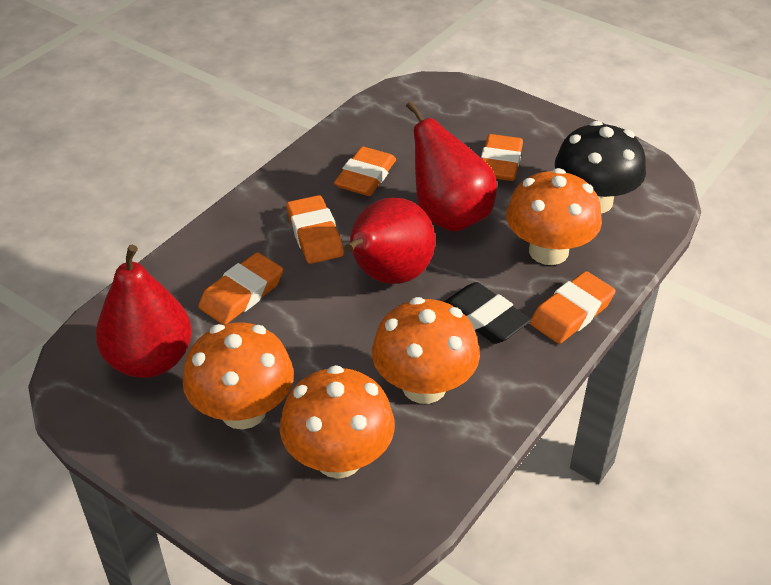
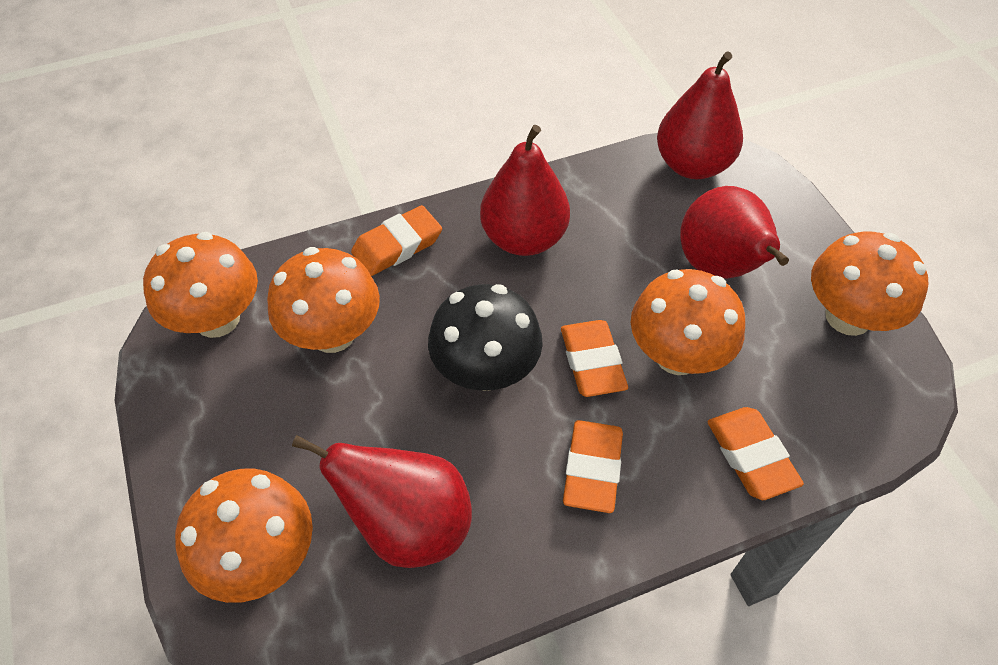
black eraser: [444,282,531,344] = 1 -> none = 0
orange eraser: [198,252,283,325] [286,195,344,264] [334,146,396,196] [481,134,523,181] [530,271,616,344] = 5 -> [351,205,442,276] [561,320,628,397] [563,420,623,513] [707,407,804,500] = 4
orange mushroom: [183,323,294,429] [280,365,395,479] [372,297,480,404] [506,168,602,265] = 4 -> [143,232,258,338] [175,469,313,603] [267,247,380,353] [631,269,745,375] [811,232,928,336] = 5
red pear: [96,245,192,378] [345,198,435,284] [406,101,497,232] = 3 -> [292,435,472,568] [480,125,570,256] [657,52,743,179] [680,186,789,279] = 4

